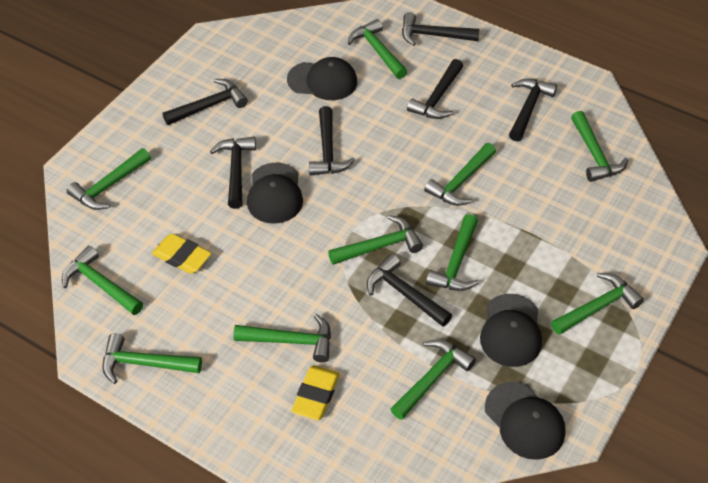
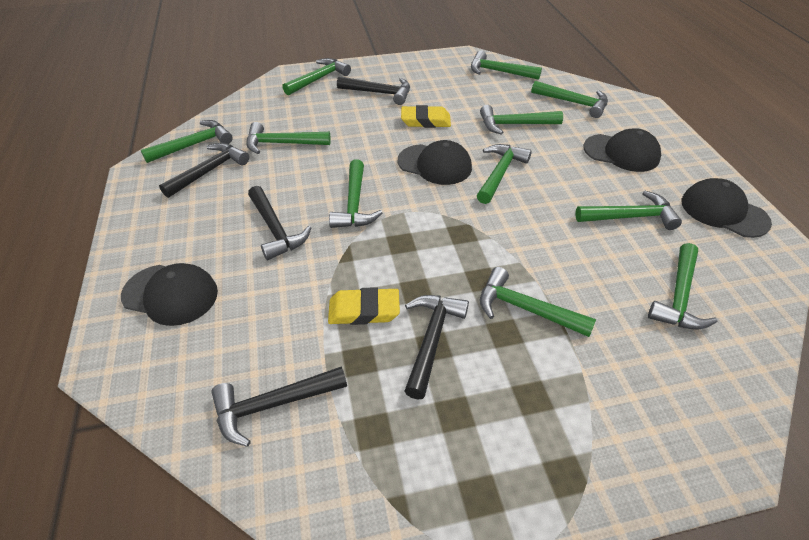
black hammer: [163,79,248,125] [210,137,256,209] [309,106,355,176] [367,254,452,327] [402,12,479,46] [407,59,463,119] [509,79,557,141] = 7 -> [159,143,249,198] [211,367,347,447] [248,186,311,260] [337,76,410,105] [404,295,469,400] = 5

